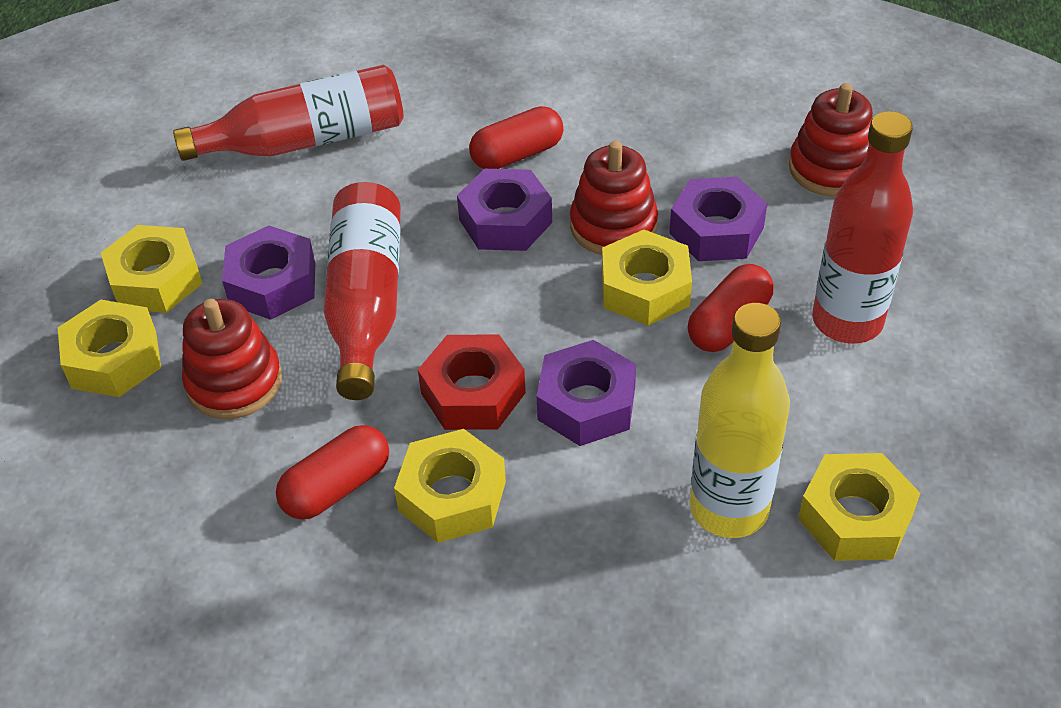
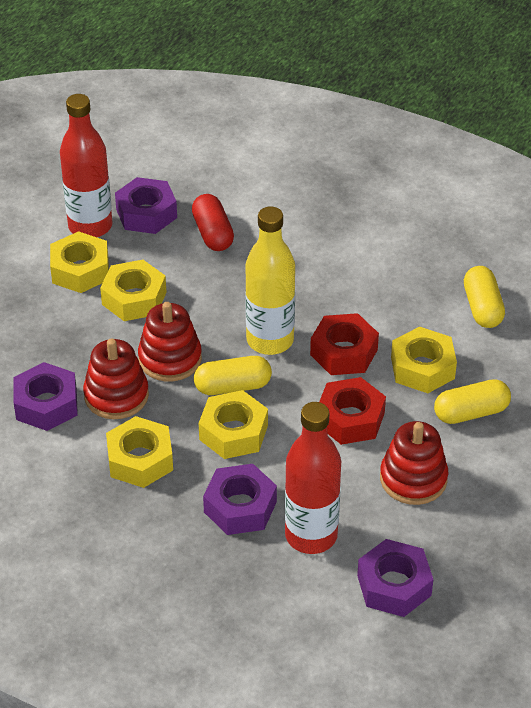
red bottle: [173,65,403,161] [324,182,401,400] [812,111,913,344] = 3 -> [60,94,113,237] [285,402,341,554] = 2
red capsule: [276,425,389,520] [469,106,563,169] [688,264,774,352] = 3 -> [192,194,234,251] = 1
red nut: [418,334,526,430] = 1 -> [310,313,379,375] [319,377,386,445] = 2
yellow capsule: none = 0 -> [194,356,272,395] [434,379,511,424] [464,266,505,328] = 3

